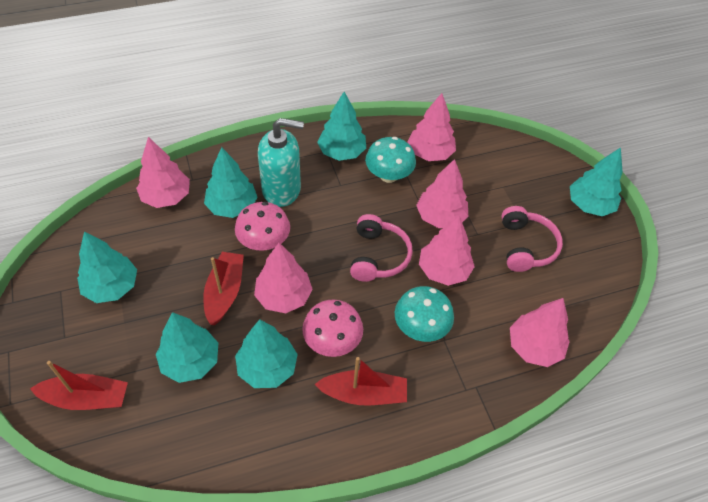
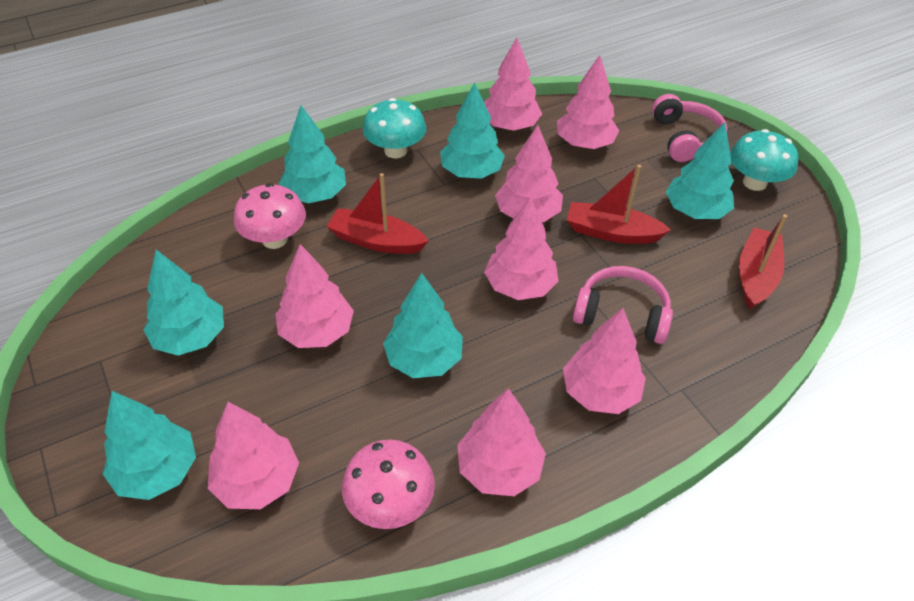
pink tree: [136,137,190,208] [254,243,312,313] [408,93,456,161] [416,159,468,228] [419,216,475,286] [510,298,570,367] = 6 -> [208,402,299,509] [275,244,354,348] [457,388,546,496] [484,38,542,131] [484,198,558,300] [495,125,563,222] [557,55,619,149] [563,308,646,414] = 8
turquoise soap dispenser: [258,118,304,207] = 1 -> none = 0

